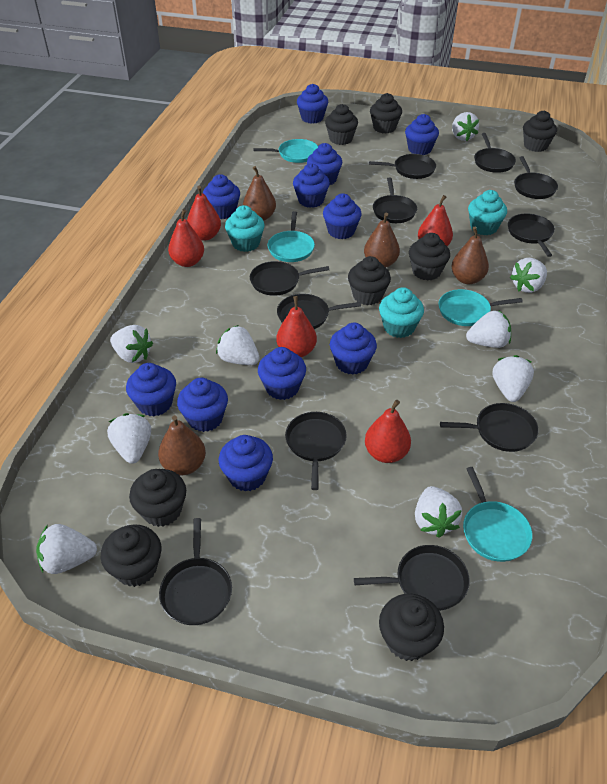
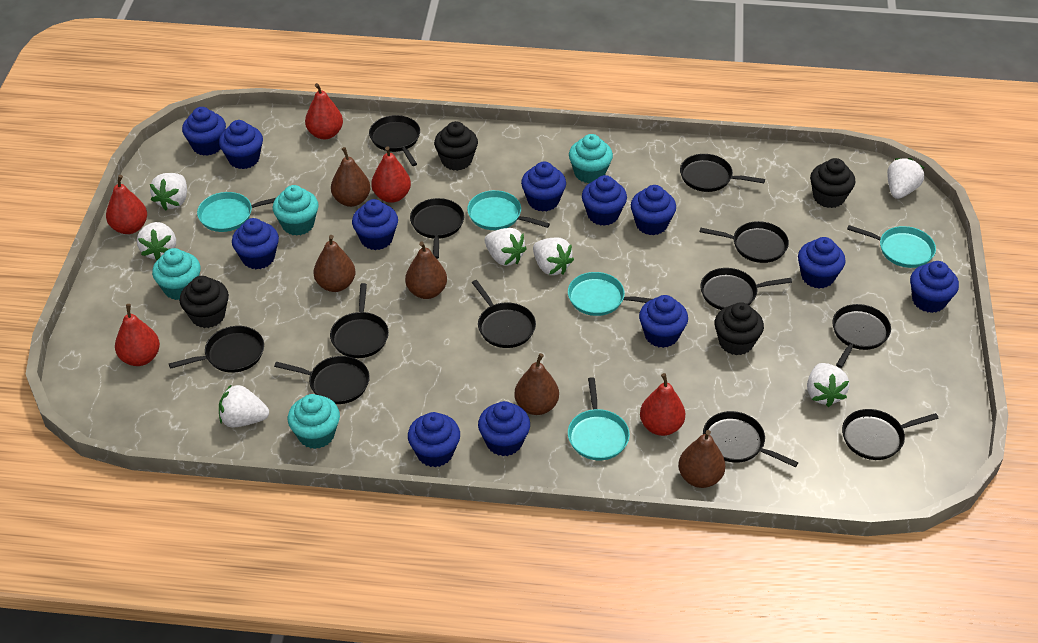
black cupcake: [101,524,162,587] [129,469,186,527] [325,104,358,145] [348,256,391,305] [370,93,402,134] [379,594,444,661] [409,233,450,281] [523,111,557,152] = 8 -> [180,276,229,328] [434,121,478,171] [715,302,764,355] [810,158,856,208] = 4
black pan: [159,518,232,625] [250,261,329,296] [277,294,361,329] [285,412,347,490] [354,545,470,611] [369,154,436,179] [373,177,417,223] [440,403,538,452] [474,133,516,173] [508,214,555,257] [514,156,558,199] = 11 -> [169,326,264,373] [274,356,370,404] [330,283,389,358] [369,115,420,166] [410,198,464,259] [472,280,536,348] [680,154,765,192] [700,221,789,263] [700,268,792,310] [703,411,799,467] [832,304,891,368] [842,409,939,460] = 12
blue cupcake: [126,363,176,416] [177,378,228,432] [203,174,240,219] [219,435,273,492] [258,347,306,400] [293,164,330,208] [297,84,328,124] [307,143,342,186] [323,193,362,239] [330,323,377,375] [405,114,439,155] = 11 -> [182,107,226,156] [219,120,263,169] [232,218,279,269] [352,199,398,250] [408,412,460,467] [478,401,530,456] [521,162,566,212] [582,175,627,226] [631,185,676,235] [639,295,688,348] [798,237,846,289] [910,261,959,313] = 12
brown pear: [158,415,206,475] [243,166,276,221] [364,213,400,268] [451,226,489,284] = 4 -> [314,235,355,292] [331,147,370,207] [405,242,447,299] [514,353,559,415] [678,430,725,488] = 5
turquoise cupcake: [225,205,265,252] [379,287,424,338] [468,190,507,235] = 3 -> [152,248,201,300] [273,185,319,236] [288,394,340,449] [569,134,613,183] = 4
turquoise pan: [253,139,318,163] [268,211,315,262] [439,289,523,326] [463,467,533,562] = 4 -> [197,192,276,232] [467,190,550,230] [568,272,652,316] [568,377,630,460] [847,225,936,268] = 5
white strawberry: [36,524,97,574] [107,413,151,464] [110,325,153,363] [216,325,260,365] [415,486,462,538] [452,112,479,141] [466,311,511,348] [493,355,534,402] [510,258,547,293] = 9 -> [137,222,176,260] [150,173,187,210] [219,384,269,427] [485,228,527,266] [533,238,574,275] [807,363,849,407] [887,158,924,199] = 7

